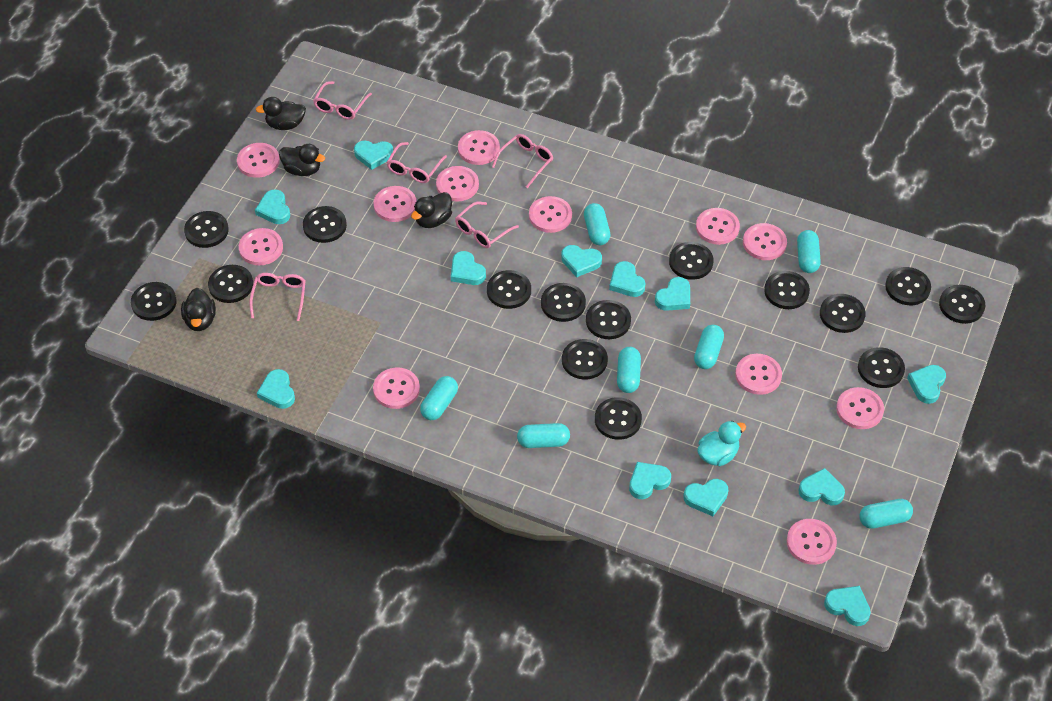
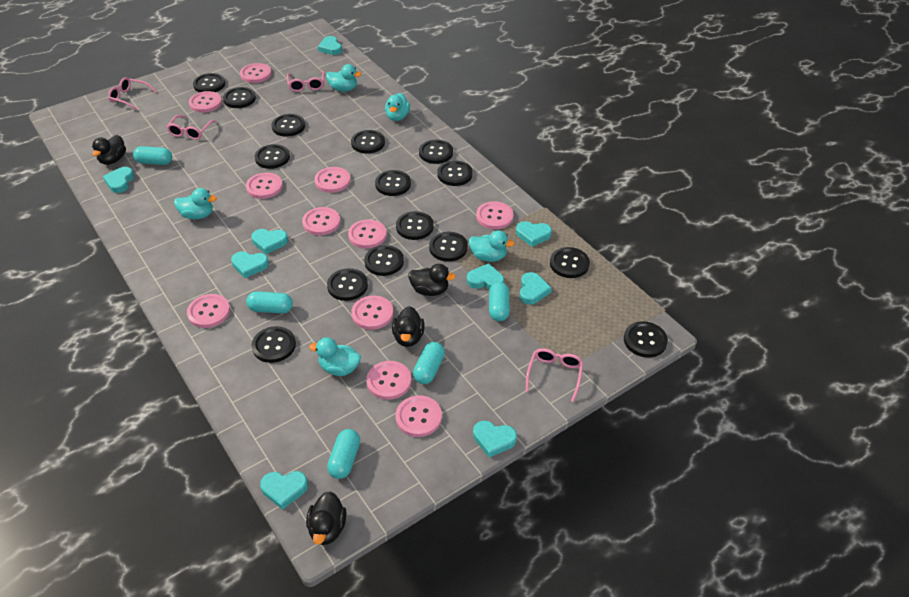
pink button: [237,143,280,178] [239,228,283,265] [373,186,416,222] [373,368,420,409] [436,166,479,202] [458,130,500,165] [529,196,572,233] [696,208,740,245] [735,354,782,395] [743,223,787,260] [787,519,837,565] [836,387,884,429] = 12 -> [187,294,230,328] [189,91,222,113] [240,63,272,83] [246,173,283,199] [302,207,340,235] [314,167,351,193] [348,219,387,249] [351,295,393,330] [366,361,411,400] [395,395,442,437] [476,201,513,229] = 11
pink glasses: [249,273,306,321] [313,81,372,120] [386,142,447,183] [455,202,519,248] [492,134,553,188] = 5 -> [108,77,157,110] [166,115,216,140] [287,71,324,92] [526,348,583,402] = 4
turquoise capsule: [420,376,458,420] [517,423,570,448] [584,203,610,245] [617,347,641,393] [694,325,724,369] [797,230,821,273] [859,499,913,529] = 7 -> [133,146,172,165] [246,291,293,314] [327,429,360,479] [413,342,445,384] [489,282,510,321] = 5
turquoise duck: [697,421,746,466] = 1 -> [174,188,217,219] [309,337,361,376] [326,64,361,92] [385,93,410,121] [469,230,514,262] = 5
turquoise heart: [255,189,290,224] [257,369,295,409] [354,141,393,170] [451,251,486,285] [561,245,602,277] [609,261,645,297] [629,462,671,499] [655,277,690,311] [683,479,728,516] [799,468,845,505] [824,586,871,626] [907,365,946,404] = 12 -> [103,167,134,193] [231,251,269,278] [251,229,288,254] [260,471,308,510] [318,36,342,55] [467,263,504,290] [473,421,517,457] [516,221,552,247] [519,272,552,305] = 9

